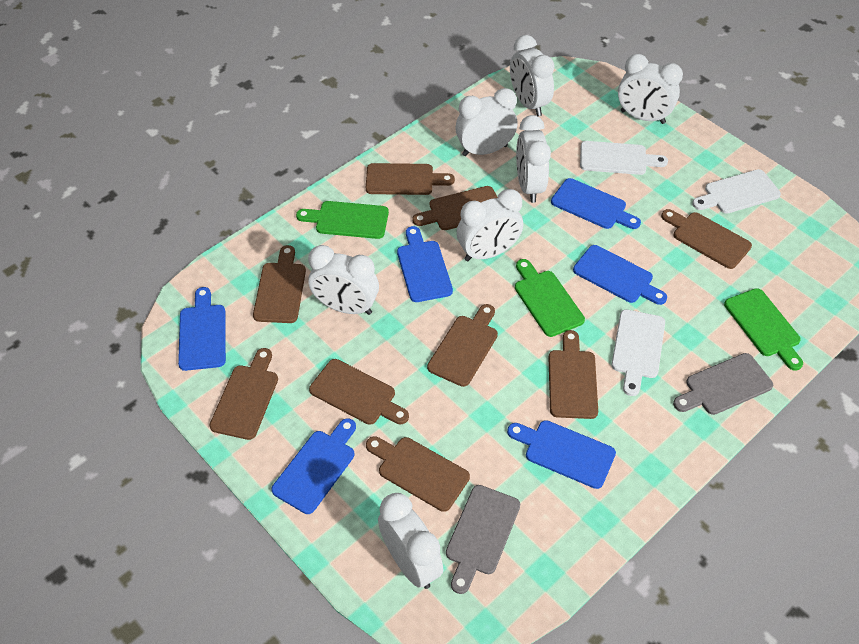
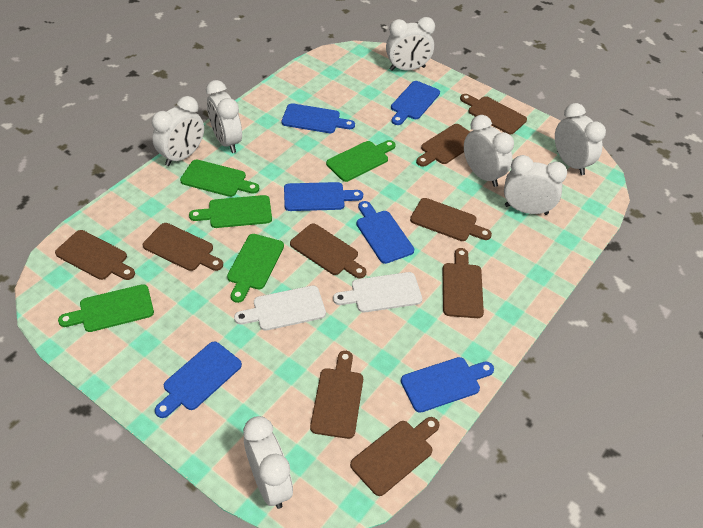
green cutting board: [296,201,389,239] [515,259,585,337] [724,288,803,371] = 3 -> [58,284,154,332] [180,159,259,197] [189,195,272,228] [227,234,284,303] [326,140,396,182] = 5
grey cutting board: [446,485,520,594] [673,353,773,415] = 2 -> none = 0
white cutting board: [580,141,668,175] [611,309,665,396] [692,169,781,214] = 3 -> [234,285,326,331] [333,272,422,312] = 2

